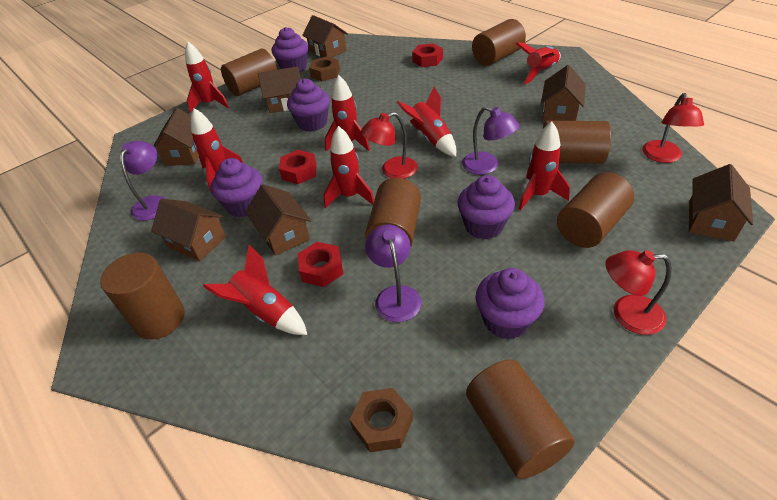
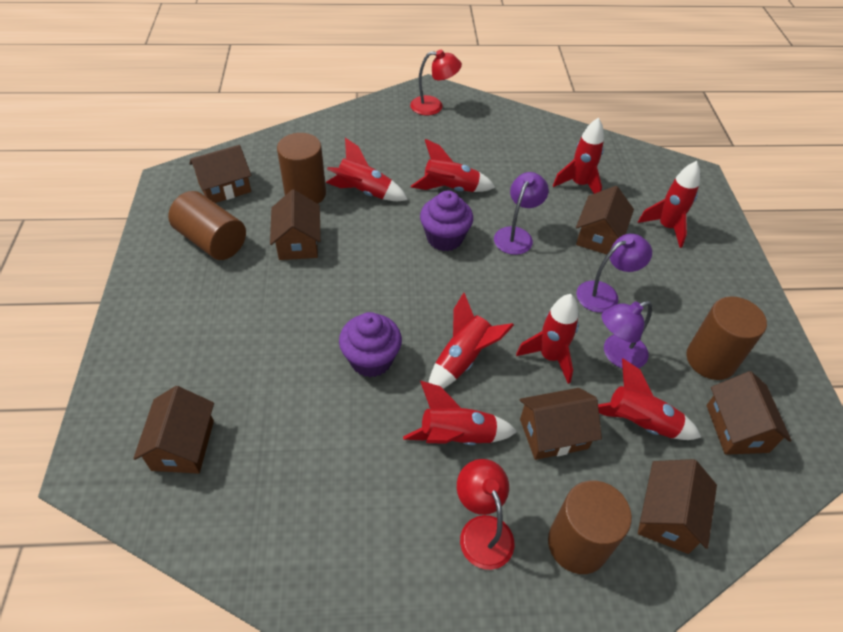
brown cylinder: [100,253,185,340] [221,49,277,96] [365,178,421,248] [466,360,575,479] [472,19,526,66] [543,121,611,164] [557,172,634,248] = 7 -> [168,191,246,260] [277,133,326,204] [548,481,632,574] [686,296,767,380] = 4
brown nut: [309,57,340,81] [350,388,413,452] = 2 -> none = 0
purple cupcake: [211,158,262,217] [272,27,308,73] [287,79,330,132] [457,175,515,239] [476,268,545,339] = 5 -> [339,312,402,377] [420,191,473,251] = 2
red lamp: [361,112,418,179] [606,250,672,335] [642,93,704,163] = 3 -> [410,50,462,115] [457,459,514,570] = 2
red nut: [279,150,317,184] [298,242,343,287] [412,43,443,67] = 3 -> none = 0

